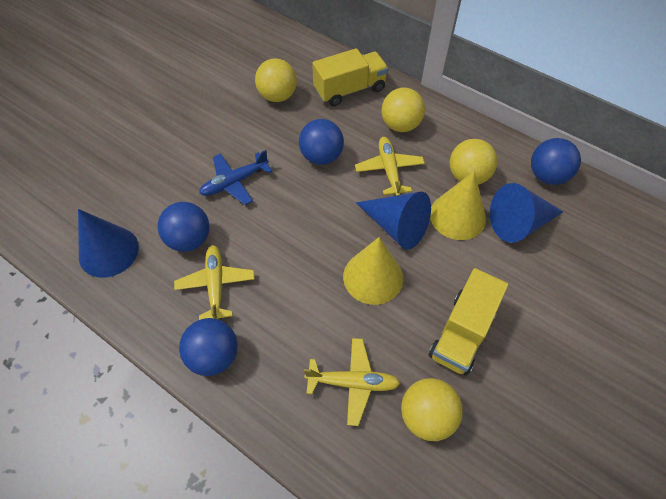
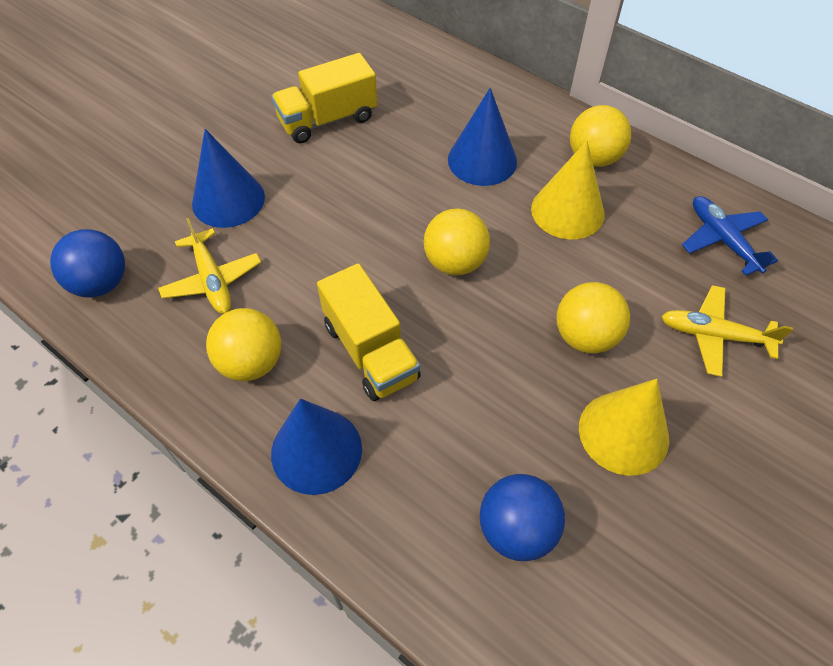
blue ball: [158,202,210,252] [179,318,238,376] [299,119,344,165] [531,138,581,185] = 4 -> [50,229,125,298] [480,474,565,561] = 2
yellow plane: [174,245,255,320] [304,338,400,426] [355,137,425,196] = 3 -> [158,218,261,314] [661,285,793,377] = 2

